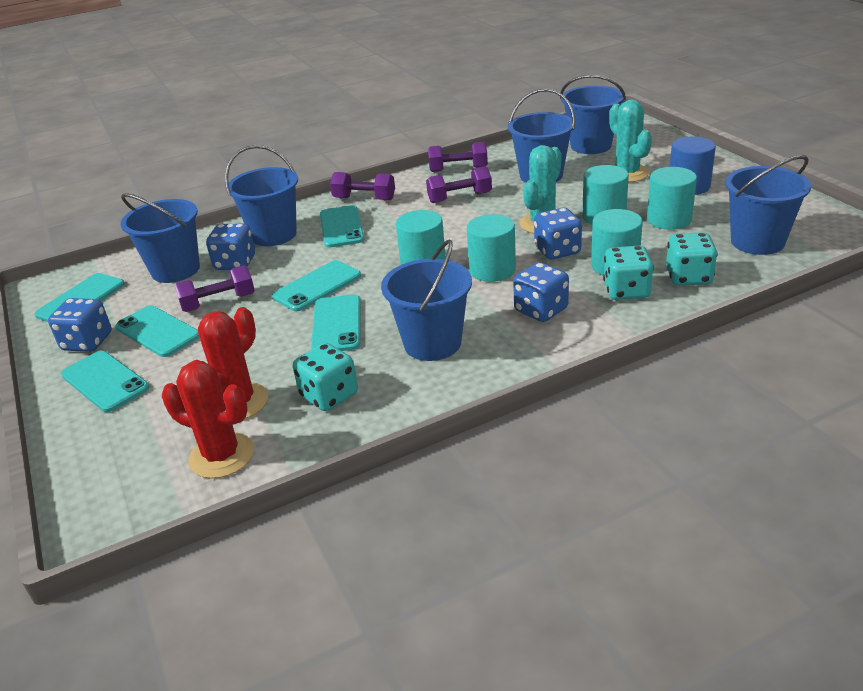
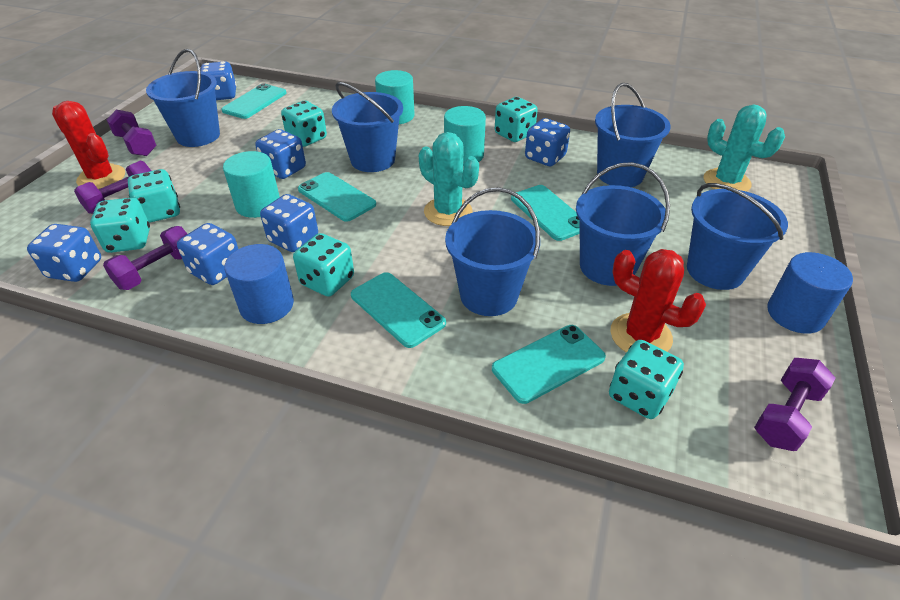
blue cylinder: [670,136,716,195] = 1 -> [224,244,294,324] [767,252,853,334] = 2
blue dice: [48,298,112,352] [206,224,255,270] [513,262,569,322] [534,208,582,260] = 4 -> [27,224,101,282] [177,223,238,285] [200,62,237,100] [255,129,306,179] [260,194,318,252] [525,118,570,166] = 6
turquoise cylinder: [396,210,446,265] [467,214,516,282] [582,165,629,225] [591,209,643,275] [647,167,697,230] = 5 -> [223,151,280,218] [375,70,414,124] [444,106,486,163] = 3
turquoise dice: [293,343,358,411] [603,245,654,300] [666,232,718,286] = 3 -> [90,198,150,253] [128,169,180,223] [281,101,327,147] [293,233,354,297] [495,97,538,142] [609,340,684,419] = 6
turquoise phone: [34,273,125,322] [61,351,149,412] [115,305,200,357] [272,260,361,311] [311,295,361,351] [320,205,364,248] = 6 -> [221,83,286,119] [298,172,376,222] [351,272,446,348] [492,325,606,404] [511,185,580,241] = 5

